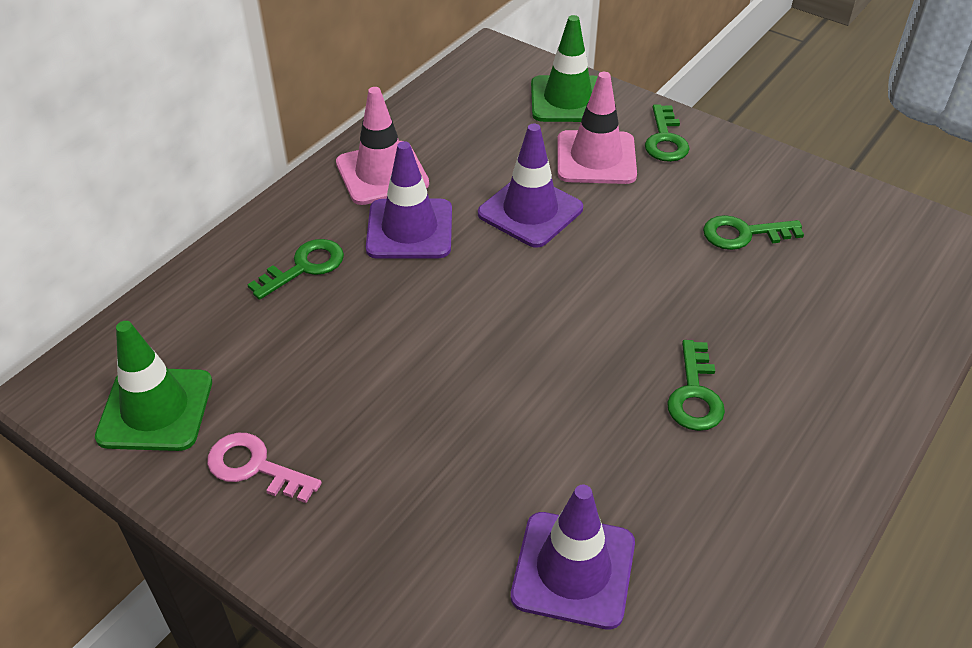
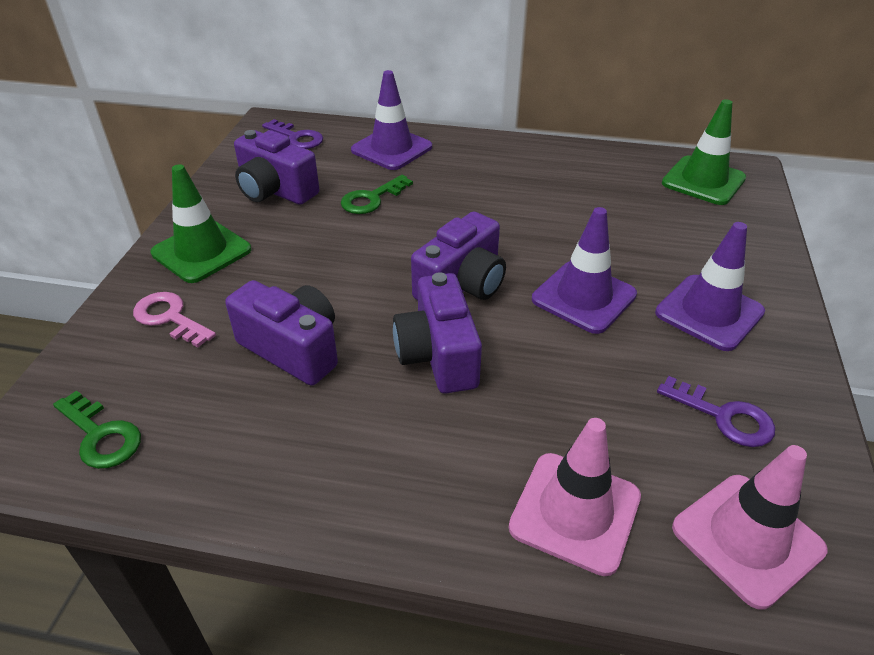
green key: [247,239,344,300] [645,104,690,162] [667,340,725,431] [703,215,804,250] = 4 -> [53,390,141,469] [341,175,413,214] = 2
purple camera: none = 0 -> [225,280,338,386] [234,130,319,205] [393,272,482,394] [411,211,506,300] = 4
purple key: none = 0 -> [262,119,323,149] [657,376,775,447] = 2

